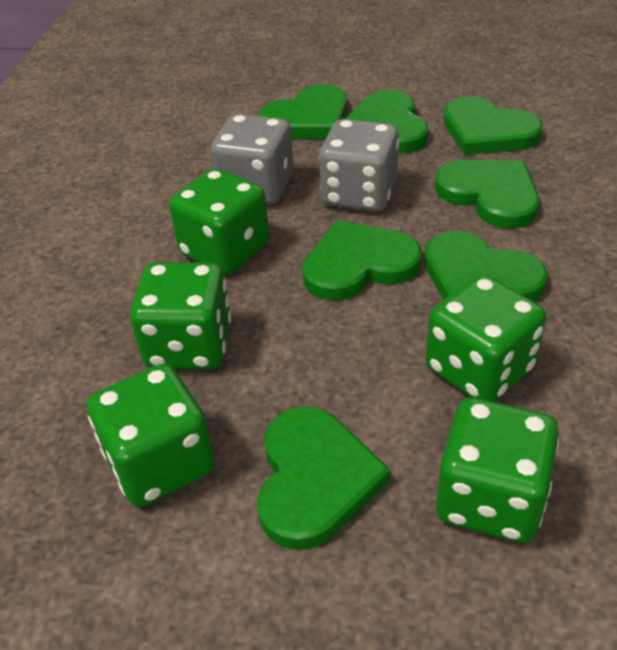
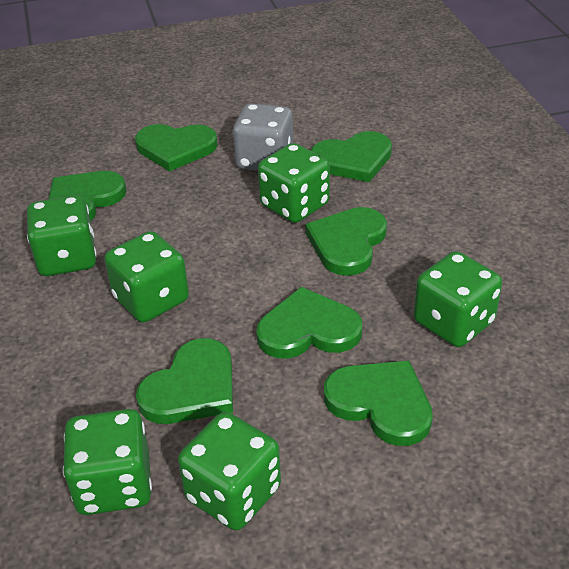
green dice: [87,364,215,507] [130,262,232,370] [169,168,269,274] [426,274,546,402] [436,397,559,543] = 5 -> [27,195,97,276] [63,409,152,515] [104,231,189,323] [178,412,281,530] [258,143,330,223] [414,251,502,347] = 6
grey dice: [210,114,294,205] [319,119,399,212] = 2 -> [233,103,293,171] = 1

